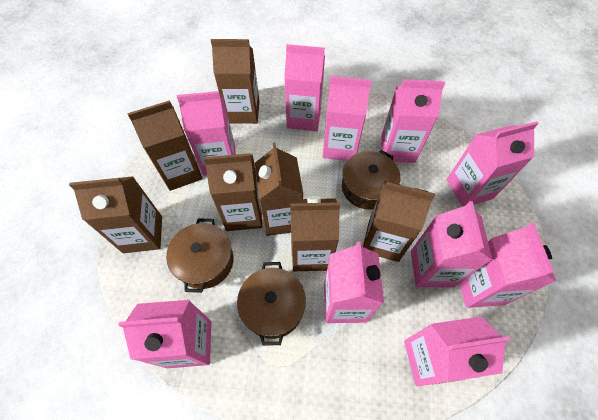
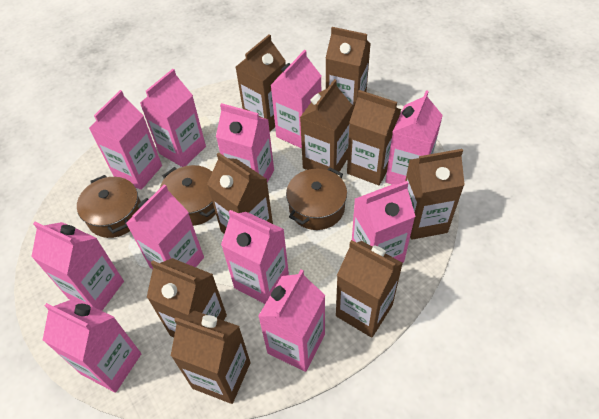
brown carton: [69,176,162,253] [127,100,202,191] [204,153,262,231] [211,39,259,124] [255,142,303,236] [290,196,340,271] [363,181,435,262] = 7 -> [147,258,227,337] [171,310,251,404] [207,152,273,234] [236,34,286,132] [300,79,352,175] [326,27,371,116] [336,240,403,338] [347,90,401,185] [405,149,465,240] = 9
pink carton: [118,300,211,369] [177,91,236,176] [284,44,325,131] [323,76,372,161] [324,242,384,323] [381,79,445,163] [404,316,511,386] [411,201,492,287] [447,121,539,207] [460,223,556,308] = 10 -> [31,222,124,311] [43,298,141,393] [89,90,162,190] [126,184,204,269] [140,69,206,167] [216,103,274,183] [221,210,289,304] [258,270,325,372] [271,50,321,148] [352,181,416,263] [385,90,443,185] = 11

